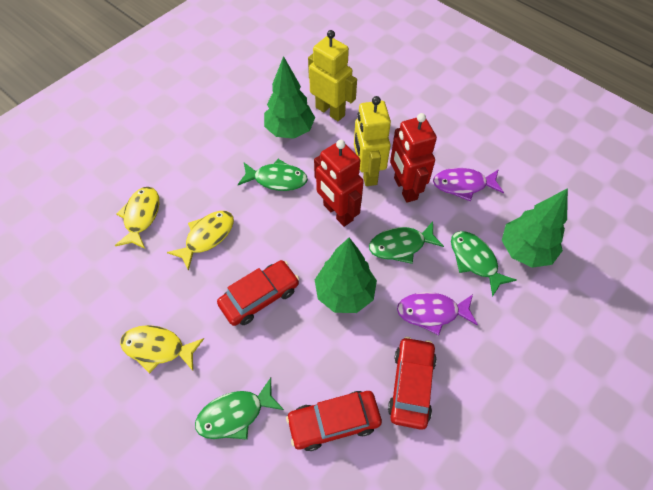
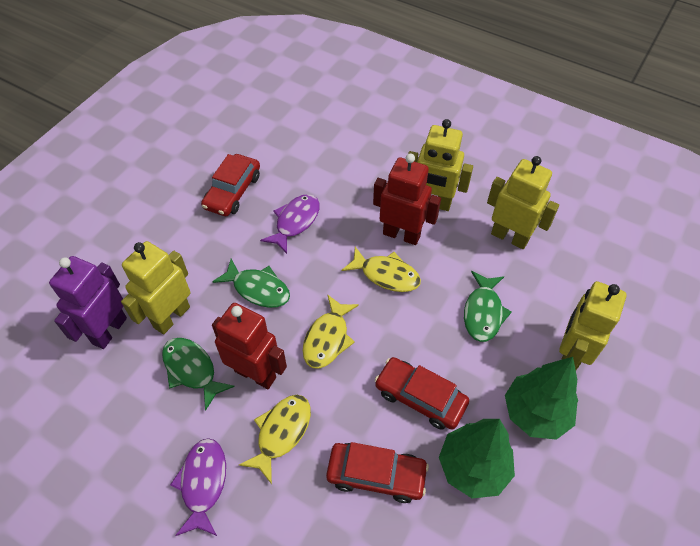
green fish: [195,378,284,440] [238,159,308,191] [369,222,444,264] [451,231,517,297] = 4 -> [162,338,235,411] [212,259,290,308] [464,271,512,342] = 3
green tree: [264,56,315,139] [315,237,377,313] [502,188,568,268] = 3 -> [439,419,515,499] [505,357,578,440] = 2
purple robot: none = 0 -> [49,256,127,349] = 1
yellow robot: [308,30,357,121] [354,96,391,186] = 2 -> [121,241,190,335] [408,119,473,211] [487,156,559,249] [559,281,627,370] = 4

